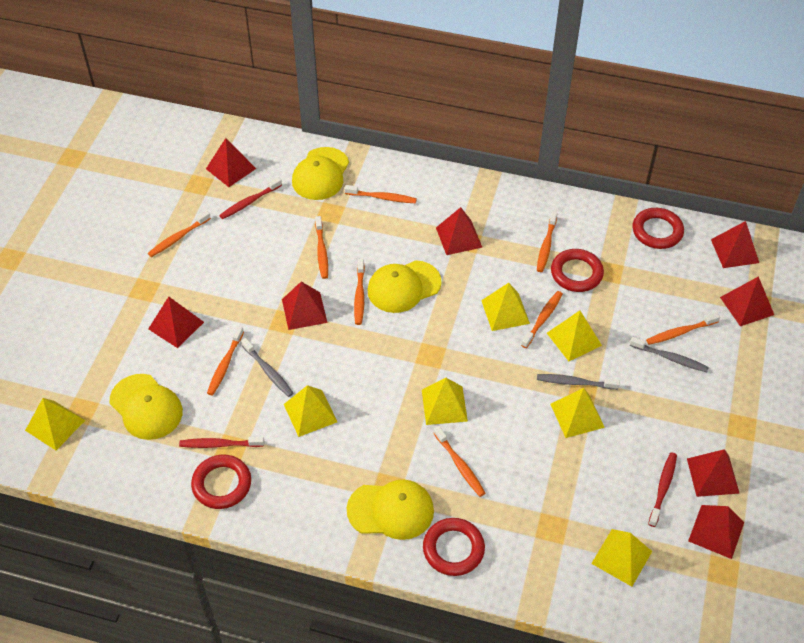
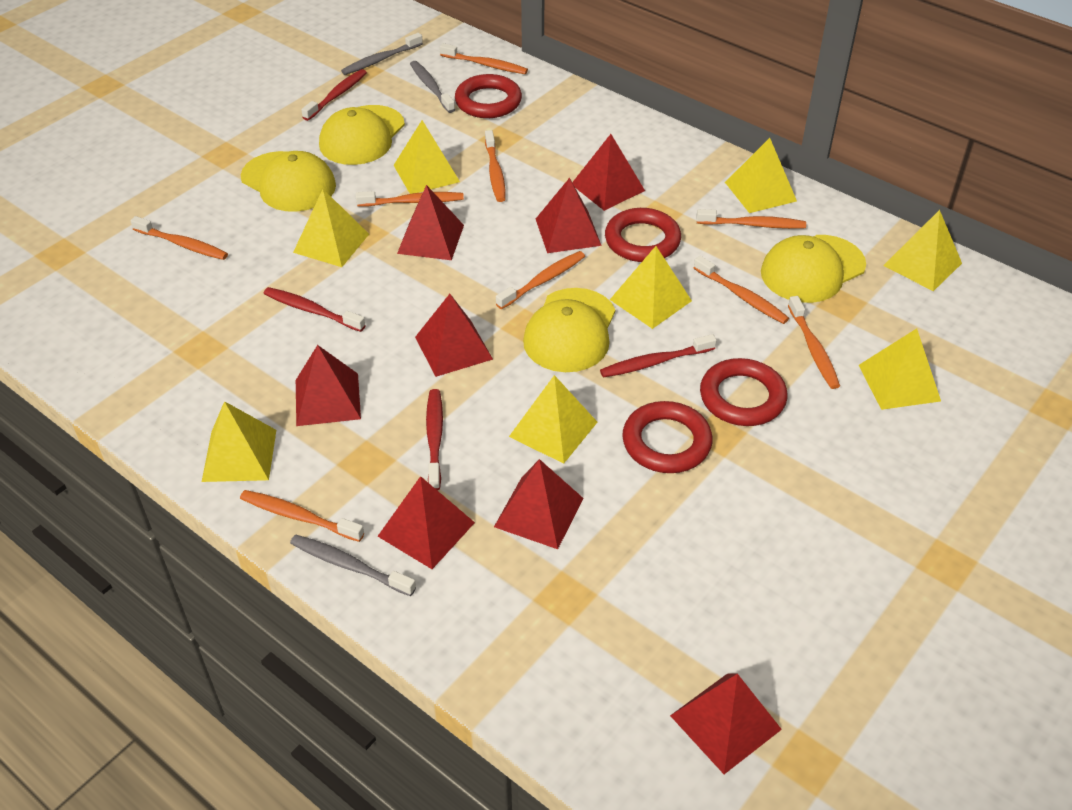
red toothbrush: [179,437,264,448] [219,177,282,219] [648,452,677,527] = 3 -> [263,287,366,332] [301,69,367,121] [426,389,443,490] [600,334,717,378] = 4
yellow pyramid: [25,398,85,450] [284,385,337,437] [422,378,468,425] [481,283,530,331] [547,311,602,361] [550,388,605,438] [591,529,652,587] = 7 -> [202,401,276,482] [293,189,369,267] [393,120,460,194] [509,375,597,464] [610,246,692,329] [725,138,797,213] [859,328,941,410] [883,210,962,291] = 8

